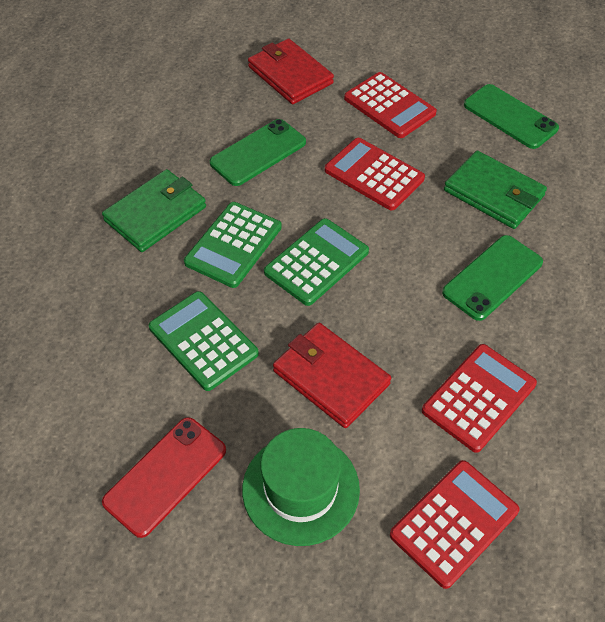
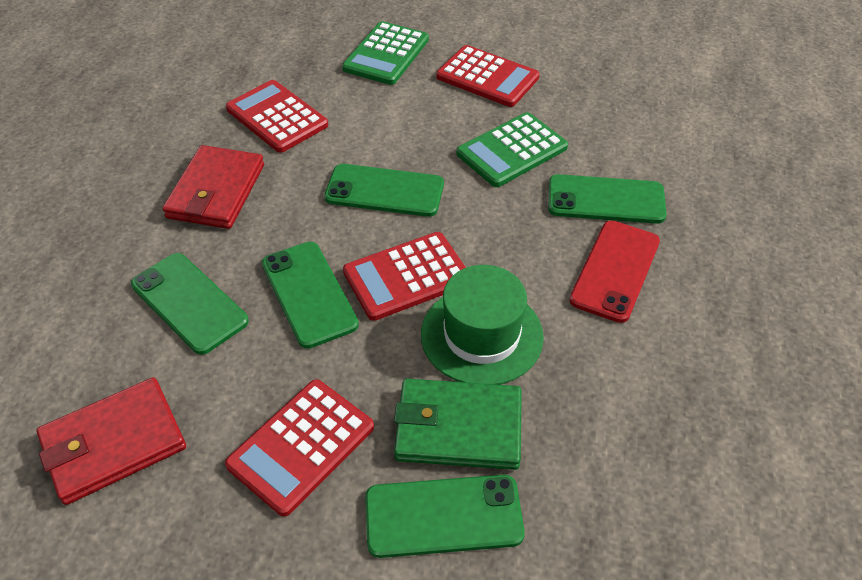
green calculator: [149,291,259,391] [184,202,282,288] [264,218,369,306] = 3 -> [342,21,429,85] [456,112,568,187] = 2
green phone: [210,119,306,186] [442,235,543,321] [464,84,559,149] = 3 -> [131,253,249,355] [262,242,359,349] [324,164,444,217] [365,475,525,558] [548,174,667,224] = 5
green wallet: [102,169,206,252] [444,151,547,229] = 2 -> [394,379,522,470] = 1

